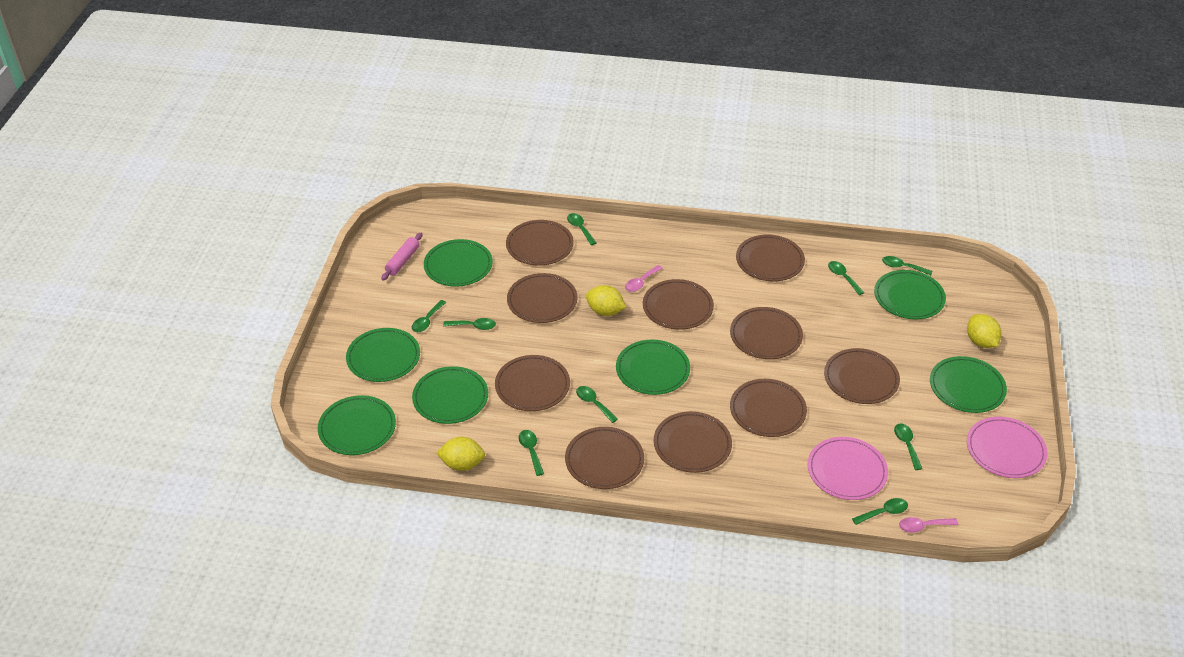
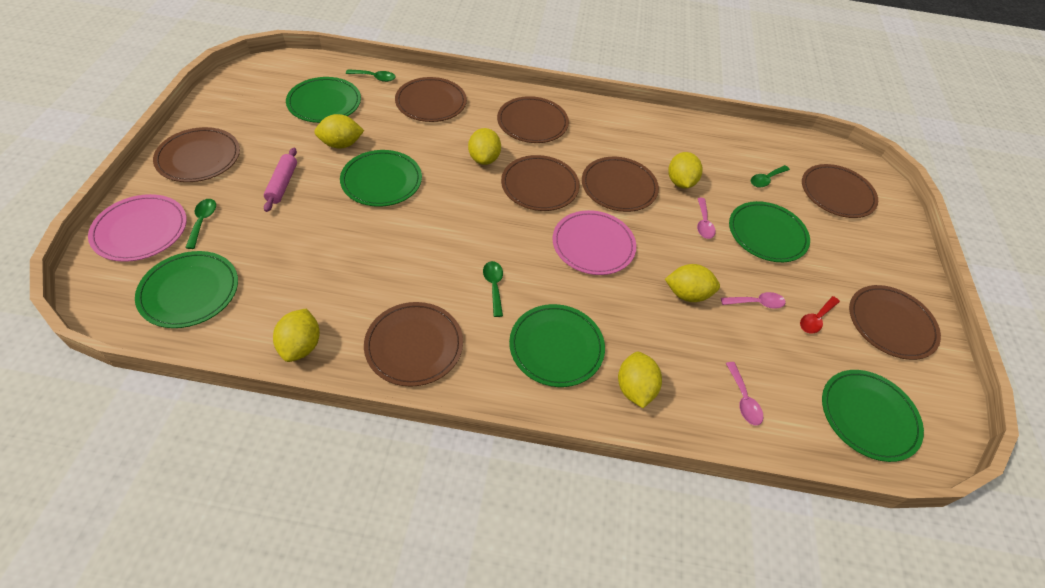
brown plate: [495,355,570,411] [506,220,574,266] [507,273,578,323] [565,427,644,489] [643,279,714,330] [654,411,732,473] [730,307,803,359] [730,379,807,437] [736,235,805,281] [824,348,900,404] = 10 -> [153,127,240,182] [364,302,463,387] [395,77,467,122] [497,96,569,143] [501,155,580,211] [582,157,659,212] [802,164,878,218] [849,285,941,360] = 8
green plate: [318,395,396,455] [346,328,420,382] [412,366,488,424] [424,239,493,287] [616,340,690,395] [874,270,946,319] [930,356,1007,413] = 7 -> [135,251,238,328] [286,77,361,123] [340,150,422,207] [509,304,605,387] [729,201,810,262] [822,370,924,462] = 6
green spoon: [412,300,446,332] [443,318,496,330] [519,430,544,476] [567,213,596,245] [576,386,618,423] [828,261,864,295] [852,498,908,525] [882,256,932,276] [894,424,922,470] = 9 -> [185,199,216,249] [346,69,396,82] [483,261,503,317] [751,165,790,188] = 4
pink spoon: [625,265,662,292] [899,517,958,533] = 2 -> [697,198,716,239] [721,292,786,309] [726,362,763,426] = 3
red spoon: none = 0 -> [800,296,840,334] = 1
yellow lemon: [436,437,485,471] [586,285,626,316] [967,314,1001,348] = 3 -> [273,308,320,362] [314,114,364,149] [468,128,501,165] [618,352,662,408] [665,264,720,302] [668,152,703,188] = 6

